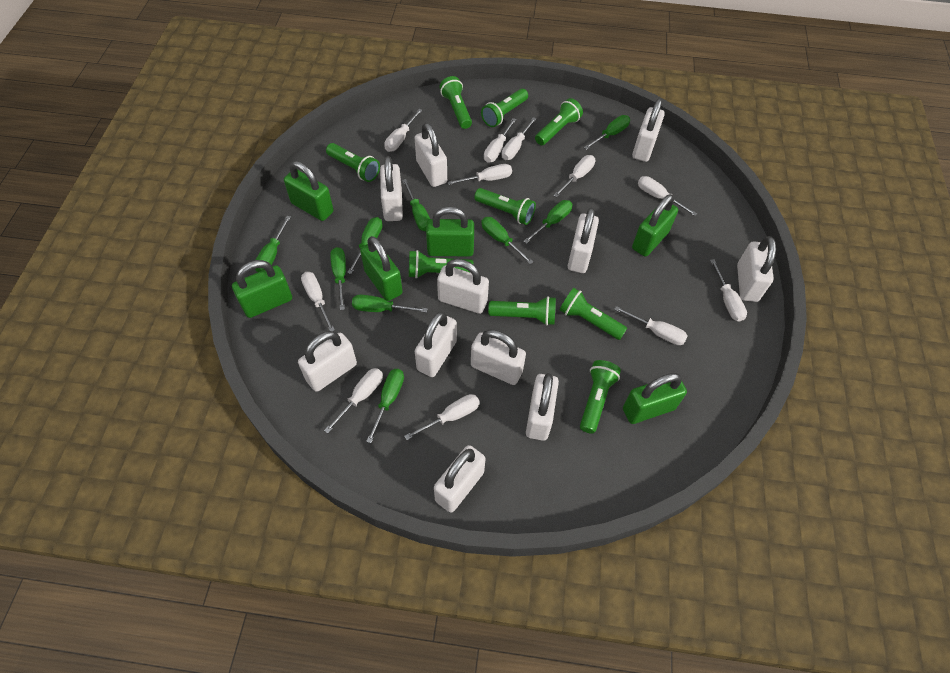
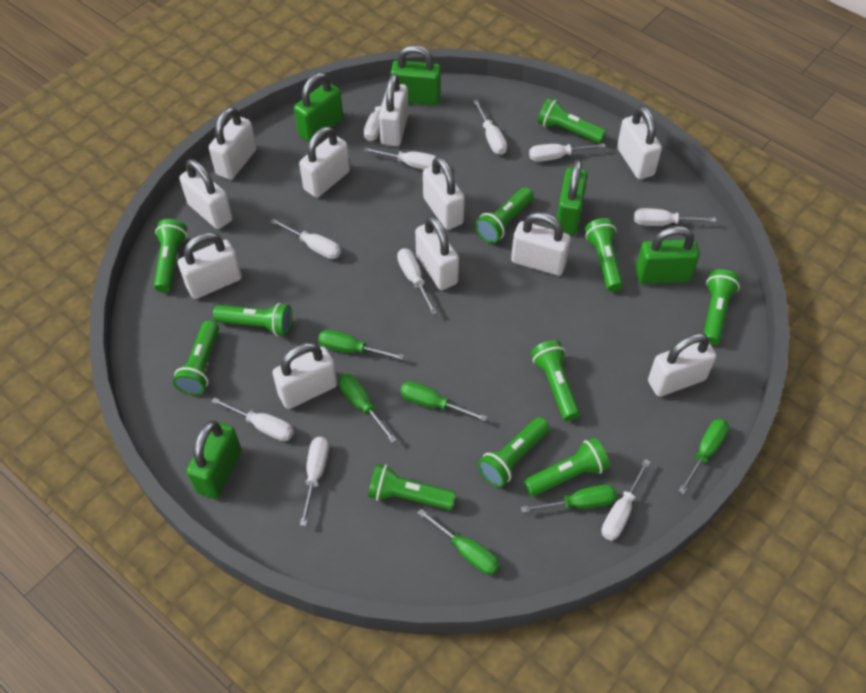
green flashlight: [326,143,380,182] [409,250,474,278] [440,76,472,129] [474,188,536,225] [481,89,528,127] [488,296,556,325] [535,98,583,145] [560,288,627,340] [580,360,621,434] = 9 -> [154,219,187,292] [173,320,219,395] [213,303,292,336] [368,464,456,510] [475,187,534,243] [478,417,550,487] [524,438,610,496] [531,340,580,421] [537,98,606,144] [585,218,623,292] [704,269,740,345] = 11
green padlock: [232,260,292,318] [284,161,334,221] [360,236,403,301] [426,206,474,256] [623,373,687,424] [632,194,678,257] = 6 -> [186,420,242,499] [294,73,343,142] [391,45,441,105] [557,160,588,234] [635,226,700,284] = 5
green screwdriver: [255,216,291,272] [330,247,346,310] [347,217,383,274] [352,294,428,313] [366,369,404,443] [402,179,430,231] [481,217,533,264] [523,200,572,244] [584,115,630,150] = 9 -> [318,330,404,360] [339,374,397,443] [400,381,487,421] [417,509,500,575] [521,485,617,513] [678,419,729,494] = 6
white screwdriver: [301,272,335,331] [324,368,383,433] [384,109,422,152] [404,394,480,440] [447,164,512,185] [484,118,516,163] [501,117,536,160] [553,155,595,198] [614,306,688,345] [638,176,697,216] [710,259,747,322] = 11 -> [211,397,294,441] [271,219,341,259] [300,437,329,526] [364,86,387,141] [364,147,437,170] [397,248,437,315] [473,100,507,155] [529,143,606,162] [601,459,651,541] [634,208,716,226] = 10

